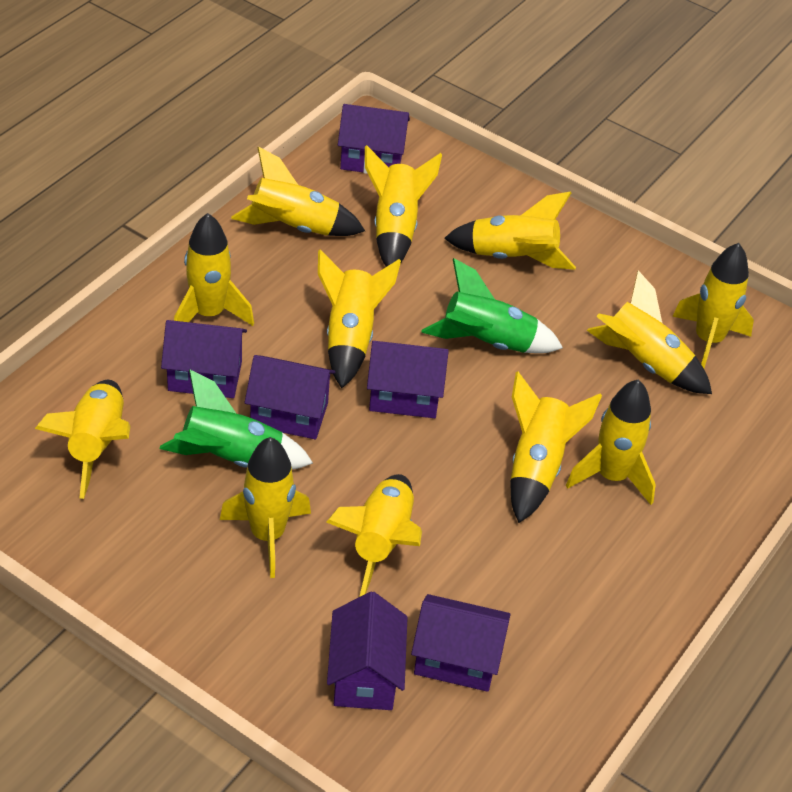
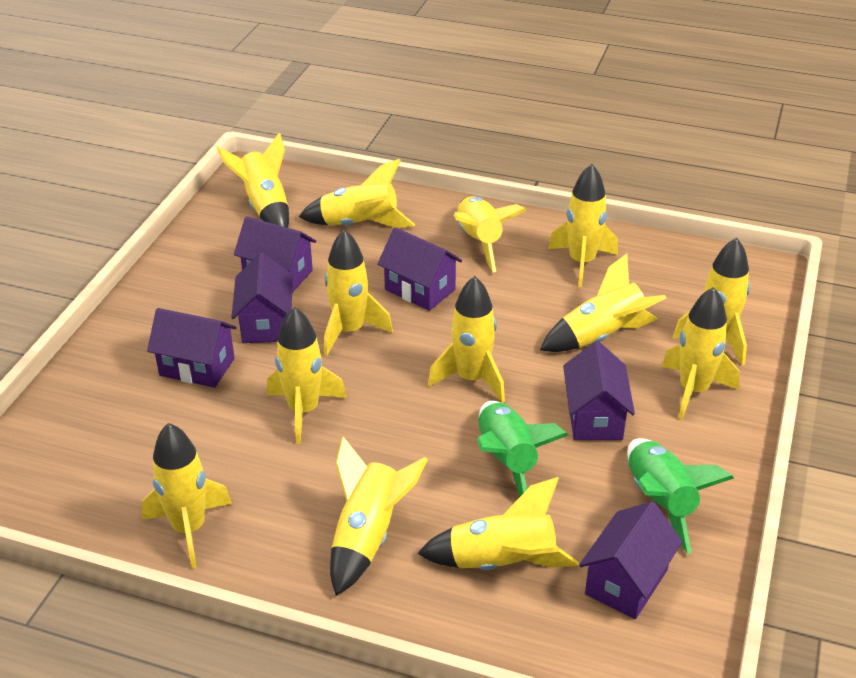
yellow rocket: [35,380,131,499] [174,213,254,326] [220,437,311,578] [231,147,365,236] [318,249,401,388] [326,474,422,597] [365,145,442,267] [444,191,576,270] [510,372,602,523] [566,379,656,505] [587,270,712,394] [672,243,754,368] = 12 -> [141,423,232,569] [216,133,289,228] [267,307,347,444] [299,159,415,228] [324,230,393,356] [330,437,428,596] [417,477,579,570] [428,276,505,403] [454,196,527,272] [540,254,666,352] [548,164,618,287] [662,287,740,420] [673,237,750,366] = 13

